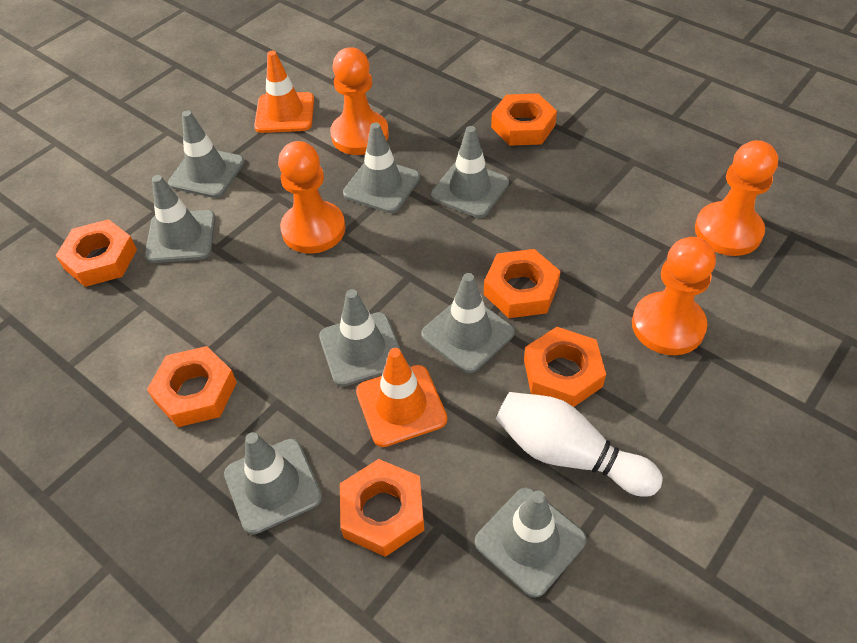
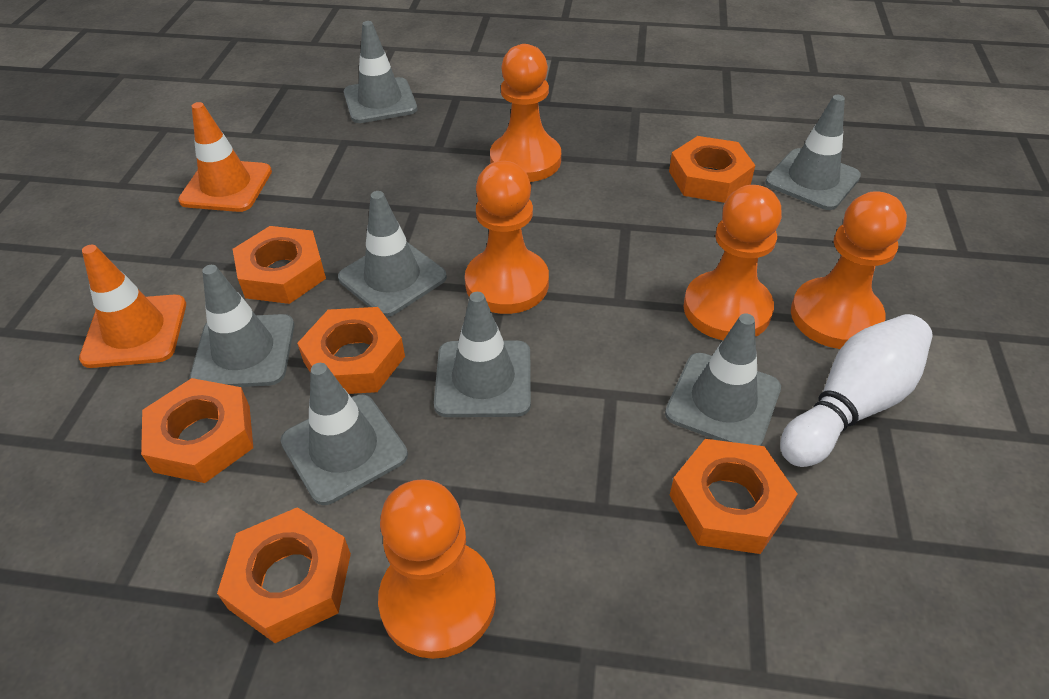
grey traffic cone: [145,175,216,263] [168,110,245,198] [224,432,322,535] [319,289,402,387] [343,122,420,213] [421,273,515,373] [431,126,509,218] [475,488,587,597] = 8 -> [190,265,294,387] [280,363,408,505] [338,191,447,317] [344,21,417,123] [434,292,531,417] [665,313,781,446] [765,95,861,210] = 7
orange pawn: [278,141,346,254] [330,47,389,155] [632,237,716,355] [695,140,778,256] = 4 -> [378,479,496,659] [465,161,549,314] [490,44,561,182] [684,185,782,340] [791,191,907,349] = 5

